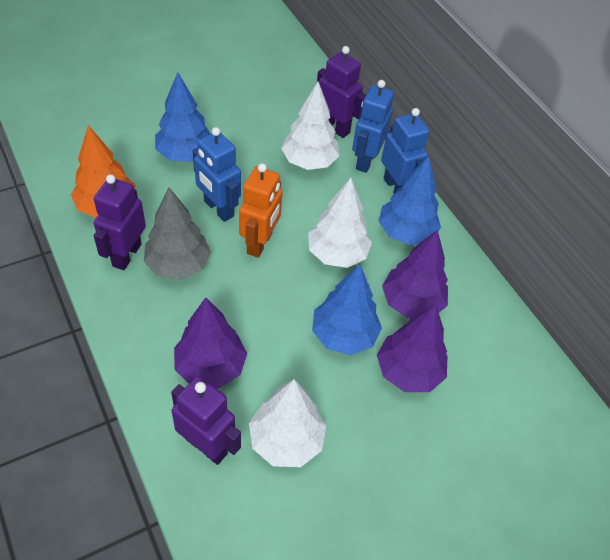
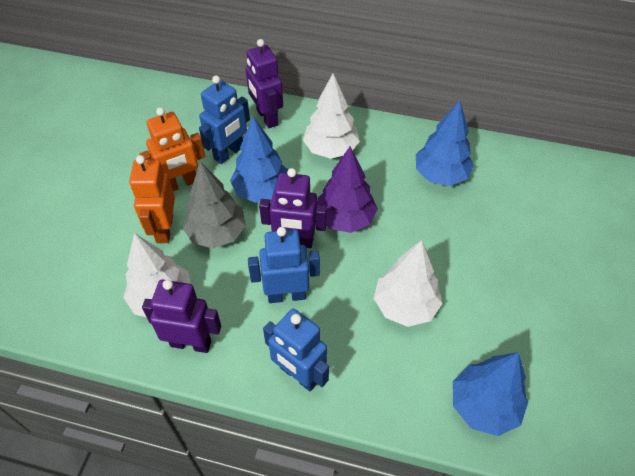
orange robot: [239,163,283,258] = 1 -> [129,155,175,243] [139,107,205,191] = 2
orange tree: [71,125,135,218] = 1 -> none = 0
purple tree: [174,297,247,389] [377,304,447,392] [382,230,448,318] = 3 -> [317,147,378,233] = 1

